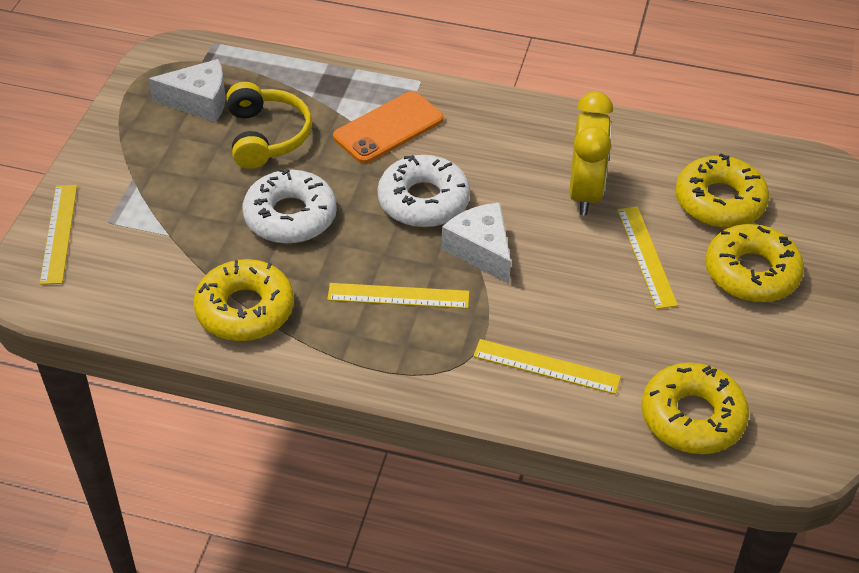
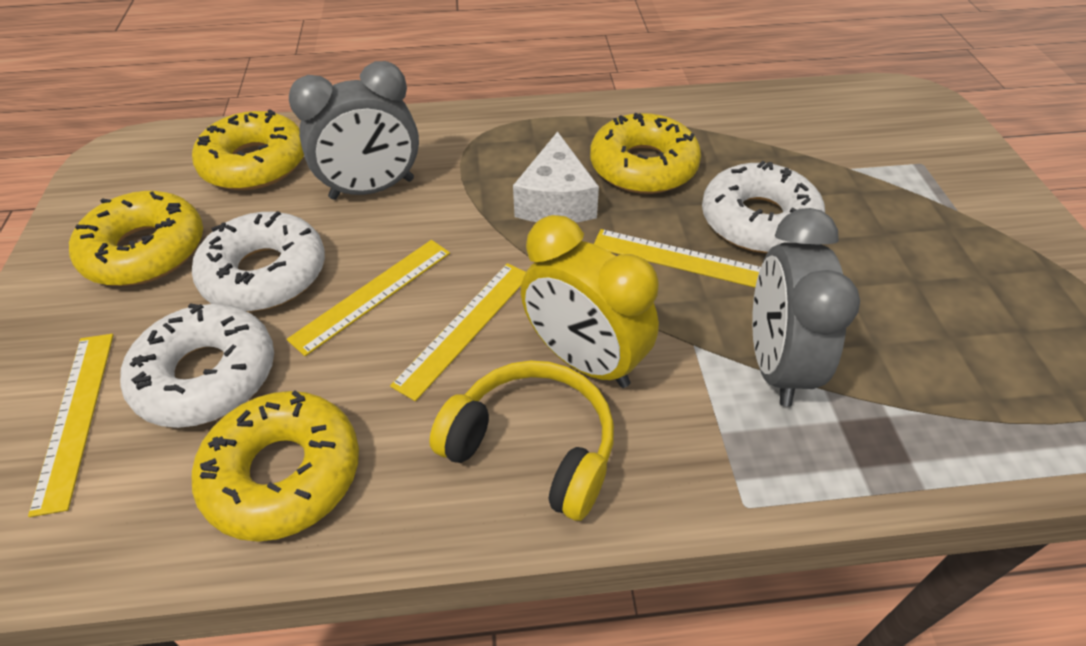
grey clock: none = 0 -> [289,61,419,200] [752,208,860,407] = 2
orange phone: [333,91,444,164] = 1 -> none = 0
white cheese: [149,59,226,122] [441,202,511,284] = 2 -> [513,132,599,222] = 1
white donut: [243,168,337,244] [378,155,470,227] = 2 -> [120,303,274,428] [192,211,325,312] [702,161,825,253] = 3

